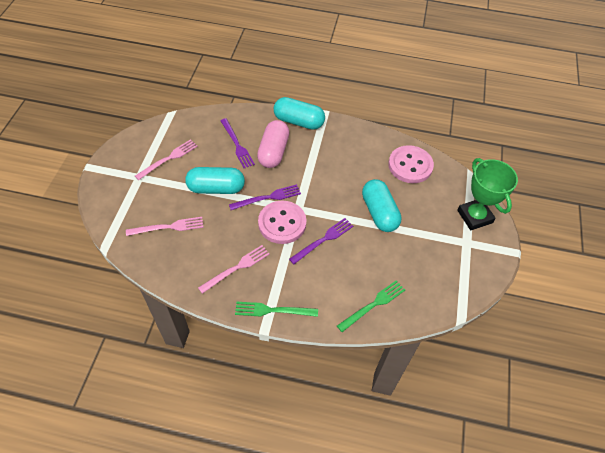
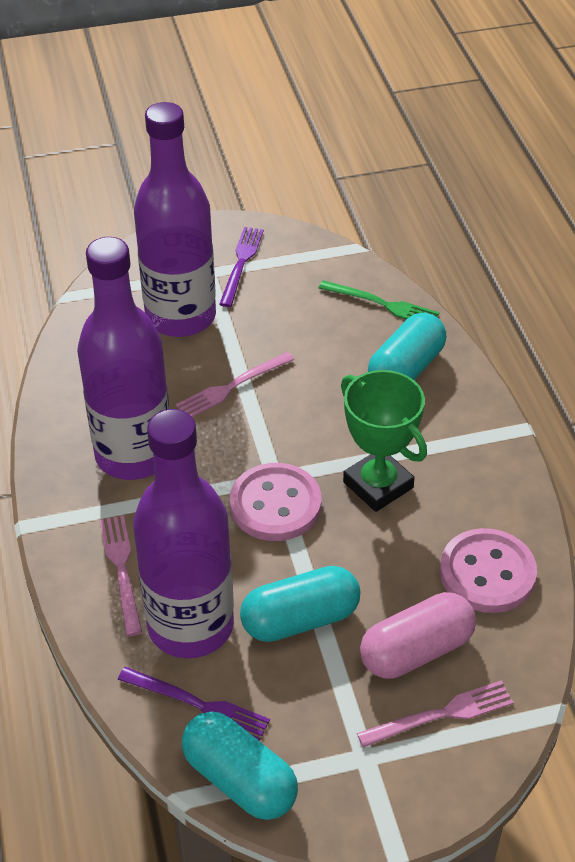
green fork: [235,302,318,317] [337,280,405,332] = 2 -> [319,280,440,319] = 1
purple bottle: none = 0 -> [77,237,169,480] [133,409,234,658] [134,102,216,337] = 3
purple fork: [220,118,255,168] [229,184,301,210] [289,218,353,264] = 3 -> [118,667,270,741] [219,227,264,307] = 2

